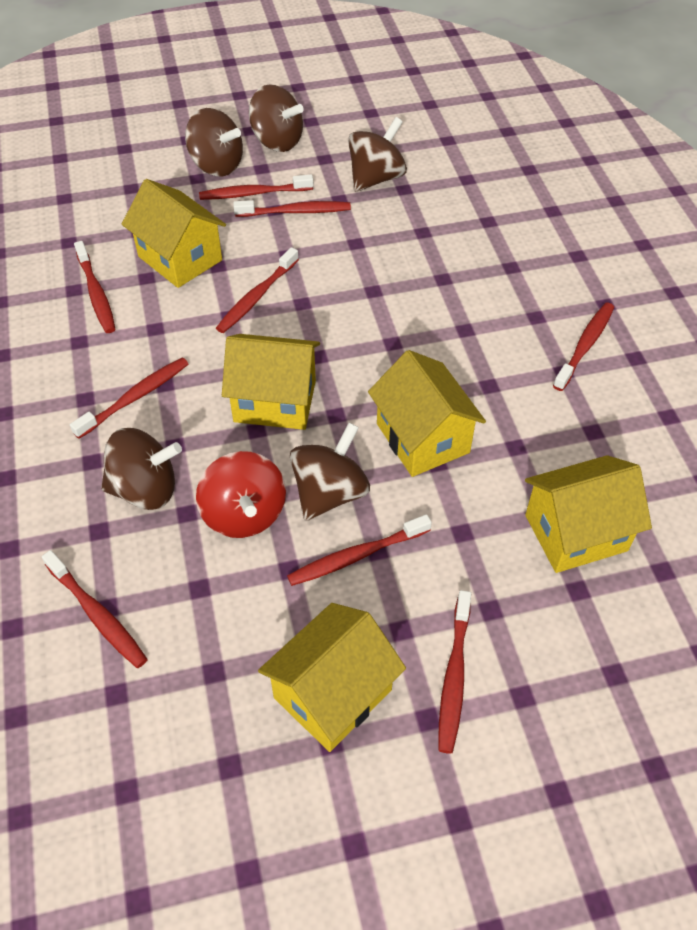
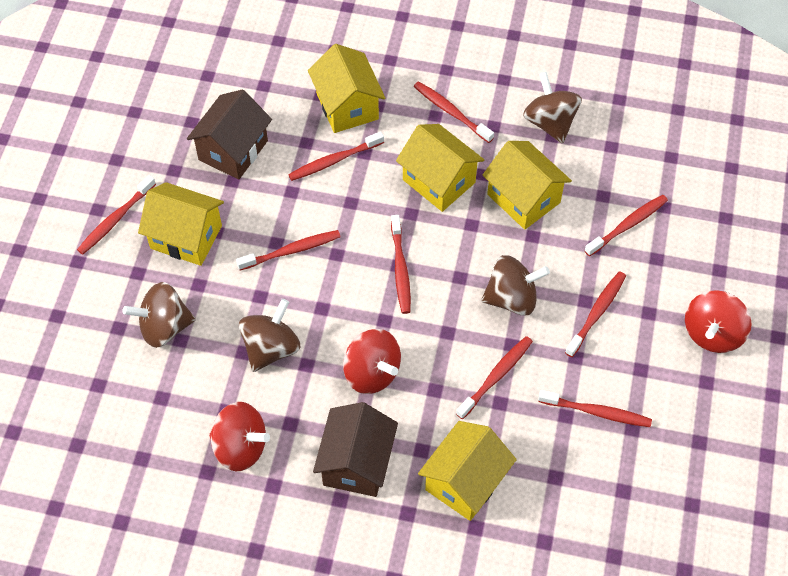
brown house: none = 0 -> [187,89,272,179] [313,402,398,497] = 2
brown spinning top: [101,428,182,510] [185,108,243,176] [249,84,304,152] [290,423,370,521] [348,117,407,192] = 5 -> [123,282,196,348] [239,299,300,372] [481,255,550,316] [523,72,582,144] = 4
red spinning top: [196,451,286,538] = 1 -> [209,402,270,471] [343,329,401,394] [685,290,752,353] = 3

